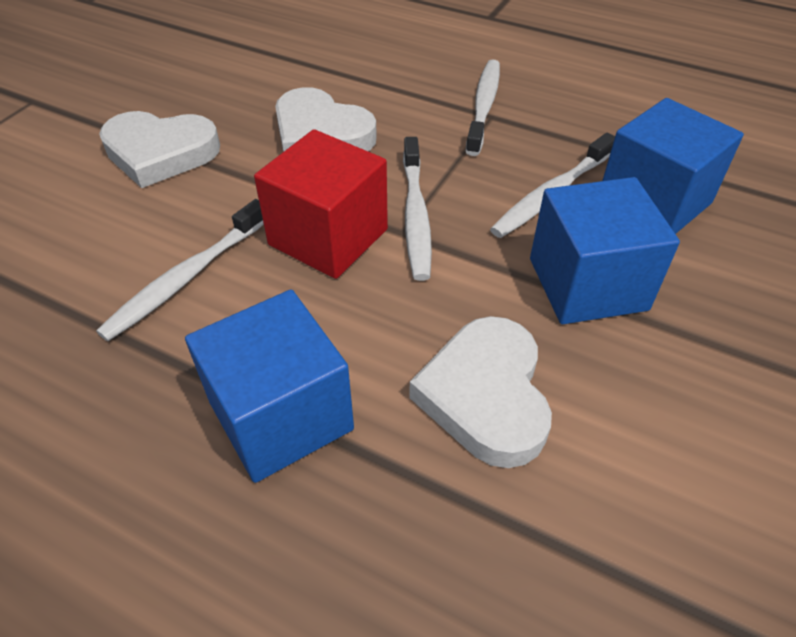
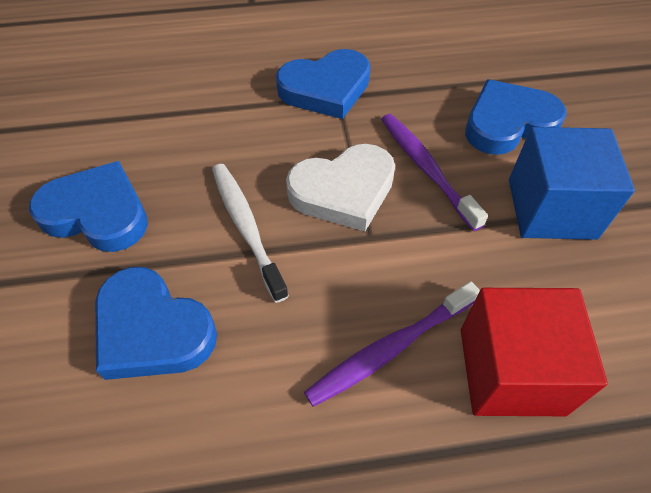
blue cube: [185,289,354,483] [530,177,680,324] [602,98,744,234] = 3 -> [509,127,635,240] = 1
blue heart: none = 0 -> [29,161,148,252] [95,267,217,380] [276,49,370,119] [465,79,567,155] = 4
purple toothbrush: none = 0 -> [304,281,480,407] [381,114,488,231] = 2
white heart: [99,111,220,188] [275,87,377,152] [409,316,552,468] = 3 -> [286,144,395,231] = 1
white toothbrush: [96,199,264,341] [403,137,432,281] [465,59,500,156] [490,133,615,238] = 4 -> [212,164,289,303] = 1

